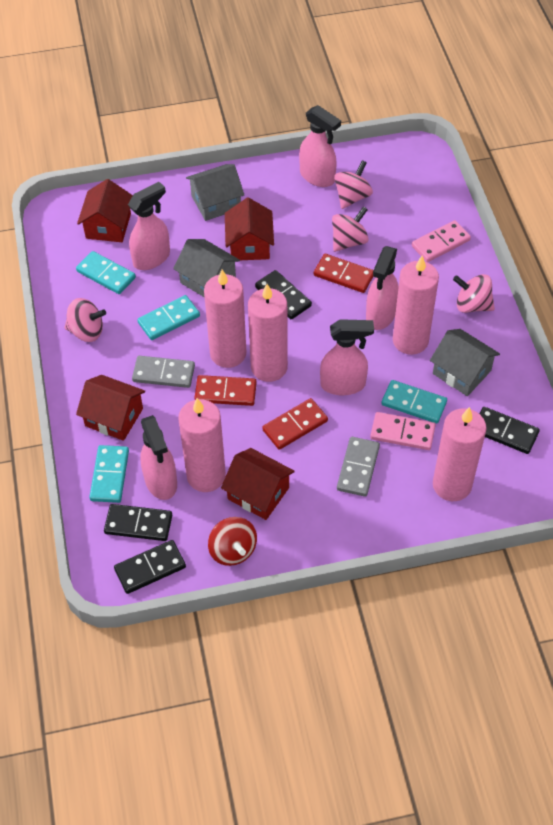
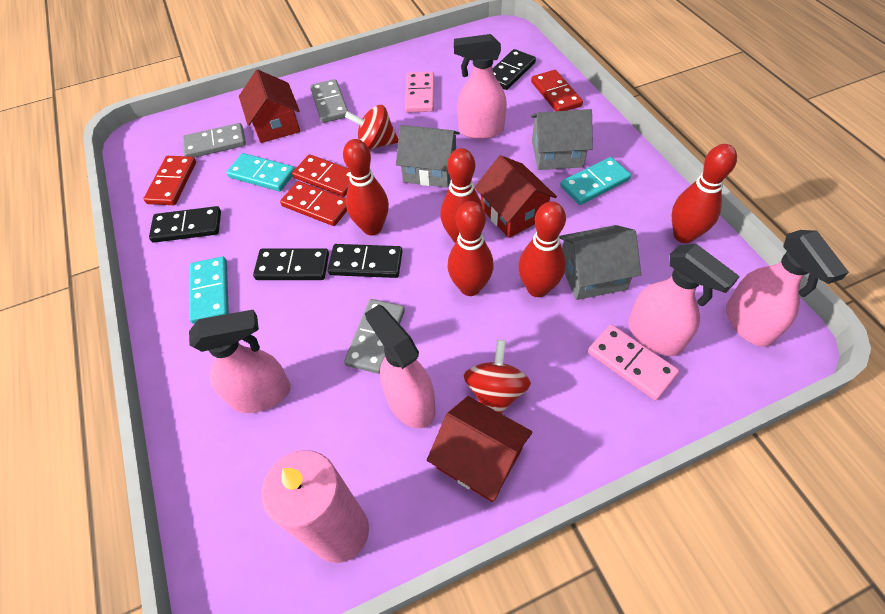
grey domino: [132,356,195,388] [337,437,380,497] = 2 -> [183,123,246,158] [310,79,349,123] [344,299,405,374] = 3
pink candle: [178,398,226,492] [204,269,246,368] [248,284,288,382] [393,255,439,355] [433,407,487,501] = 5 -> [262,450,369,563] = 1
pink spinning top: [64,298,106,342] [332,206,369,252] [334,160,373,209] [453,274,495,313] = 4 -> none = 0
red bowling pin: none = 0 -> [343,139,389,235] [440,148,483,243] [447,201,494,296] [518,201,566,297] [672,144,737,243] = 5
red domino: [194,375,257,406] [262,398,328,450] [314,254,373,293] = 3 -> [143,156,196,205] [280,181,347,226] [292,154,350,197] [531,70,583,111] = 4
red house: [76,375,145,441] [77,179,133,242] [221,448,295,520] [225,197,274,260] = 4 -> [239,70,300,143] [427,396,533,502] [474,155,557,238] = 3
red spinning top: [208,517,257,566] = 1 -> [345,105,398,150] [464,340,531,414] = 2
turquoise domino: [76,251,136,294] [90,445,129,503] [137,295,200,340] [381,380,447,423] = 4 -> [189,257,229,324] [226,153,295,192] [560,157,631,205] = 3

